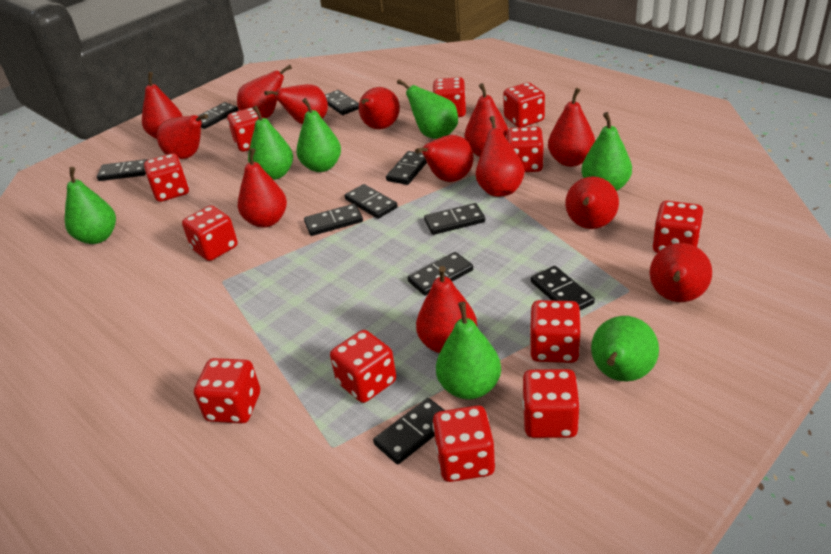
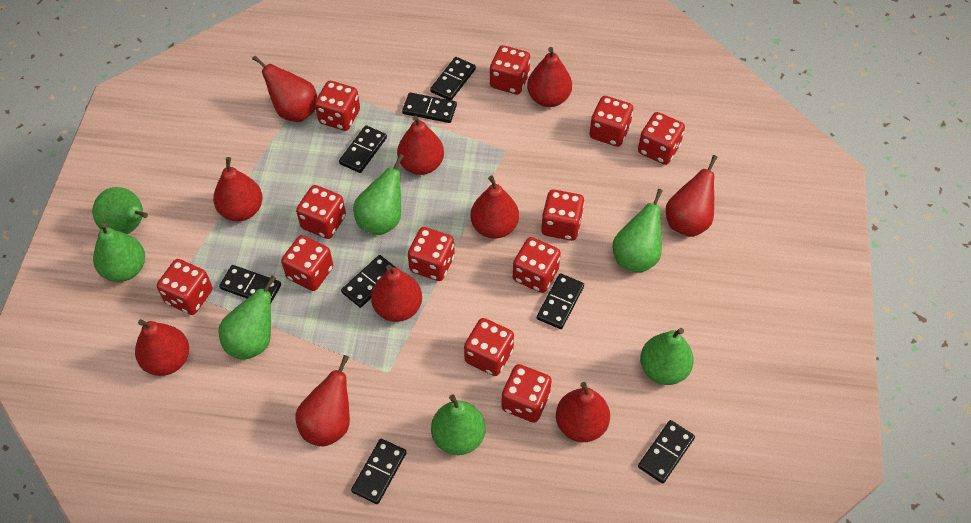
black domino: [97,159,148,181] [198,102,238,129] [304,204,363,236] [325,90,359,115] [345,184,398,219] [373,398,445,464] [386,151,427,185] [408,252,473,296] [424,203,485,235] [531,266,595,310] = 10 -> [219,265,281,303] [339,125,387,173] [341,255,395,308] [351,439,407,504] [402,92,457,123] [430,57,476,100] [537,273,584,329] [638,420,695,484] = 8
red pear: [142,72,182,139] [157,114,208,159] [237,65,292,118] [238,148,287,228] [264,84,328,125] [359,87,400,129] [415,135,474,182] [416,266,477,353] [464,83,508,157] [476,116,525,197] [548,88,595,167] [565,176,619,229] [650,243,712,302] = 13 -> [135,319,189,376] [213,157,263,221] [252,55,317,122] [296,355,350,446] [371,265,422,322] [397,115,444,175] [470,176,519,239] [527,47,572,107] [556,382,610,442] [666,155,718,237] = 10

